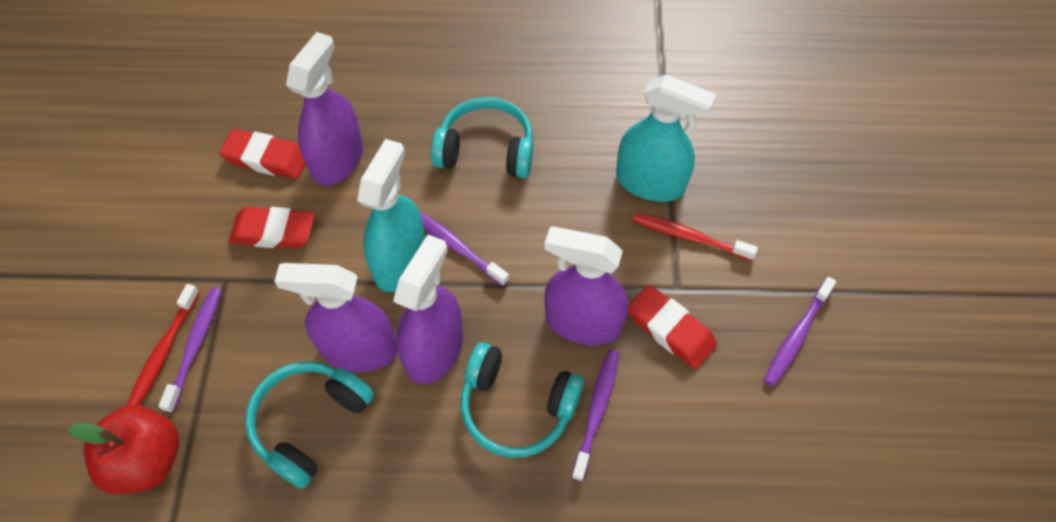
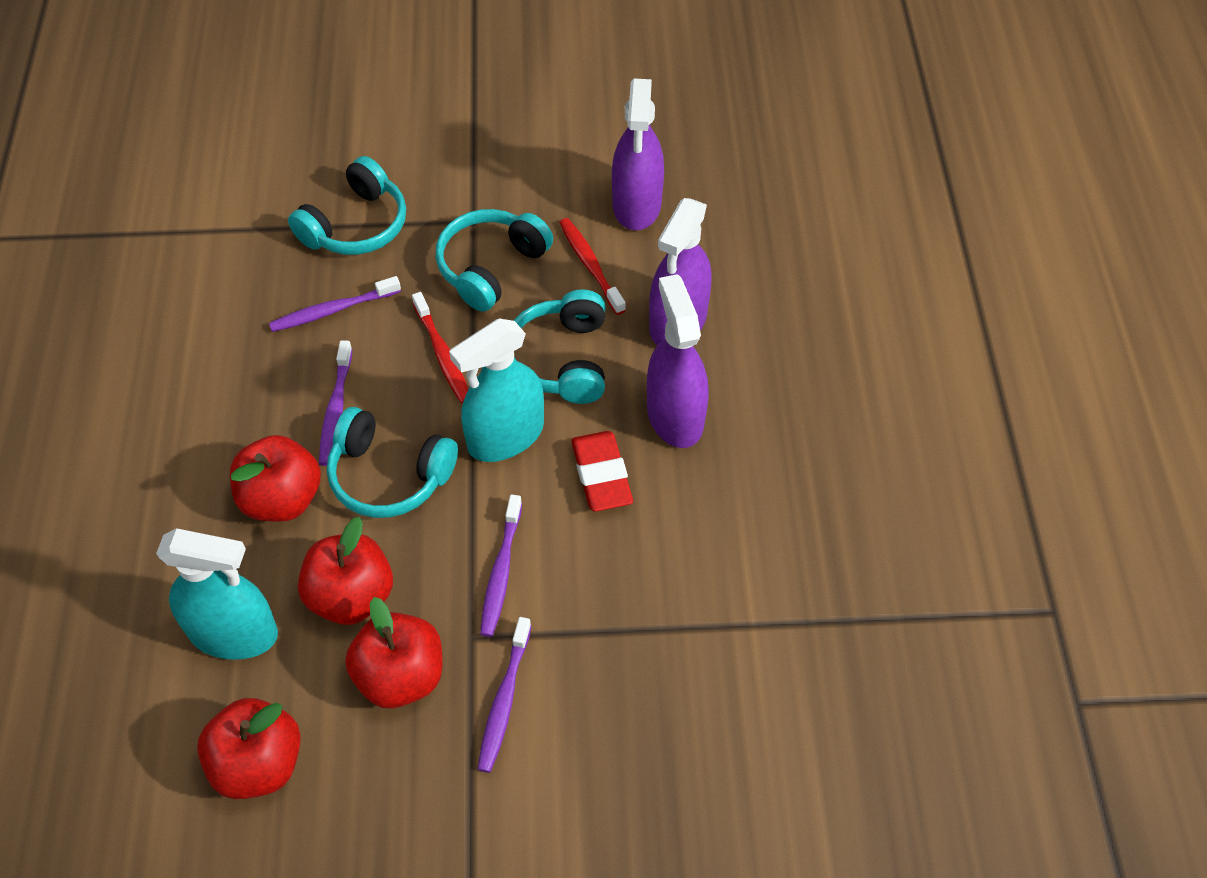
purple spray bottle: [274,263,398,372] [286,32,363,186] [393,234,463,384] [544,227,628,346] = 4 -> [612,79,664,230] [647,274,709,448] [649,198,712,345] = 3
red apple: [68,405,179,494] = 1 -> [197,698,301,799] [230,435,321,522] [298,517,393,625] [345,597,442,708] = 4
red eraser: [219,129,306,179] [229,207,315,248] [628,285,717,369] = 3 -> [571,431,633,512] = 1
turquoise headphones: [245,361,374,489] [431,97,533,178] [461,342,584,458] = 3 -> [288,156,406,255] [327,407,458,518] [435,209,553,312] [513,289,605,404] = 4

